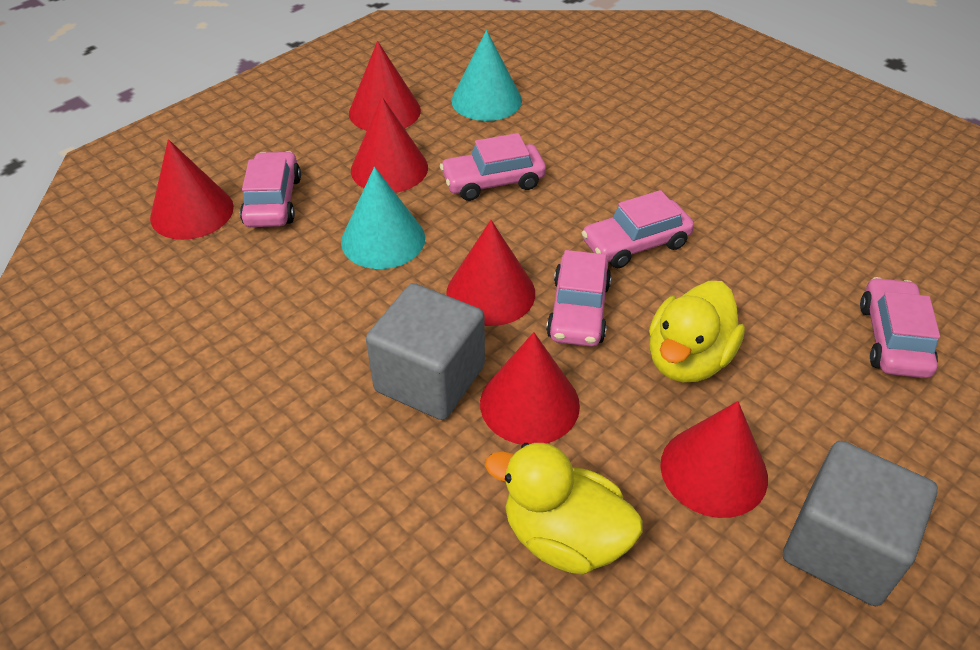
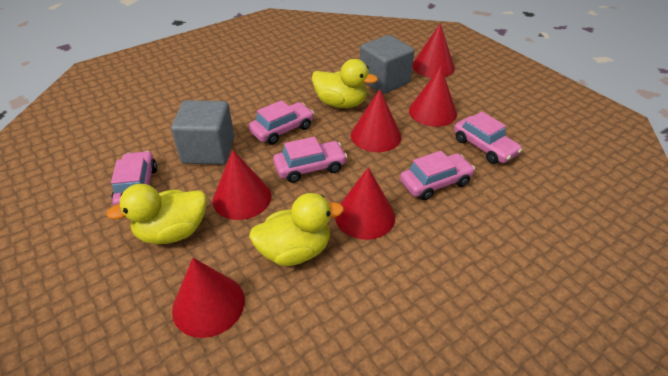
turquoise cone: [341,167,425,269] [451,30,522,121] = 2 -> none = 0
yellow duck: [485,443,643,575] [649,281,745,382] = 2 -> [106,184,206,244] [249,193,344,266] [312,59,378,108] = 3

